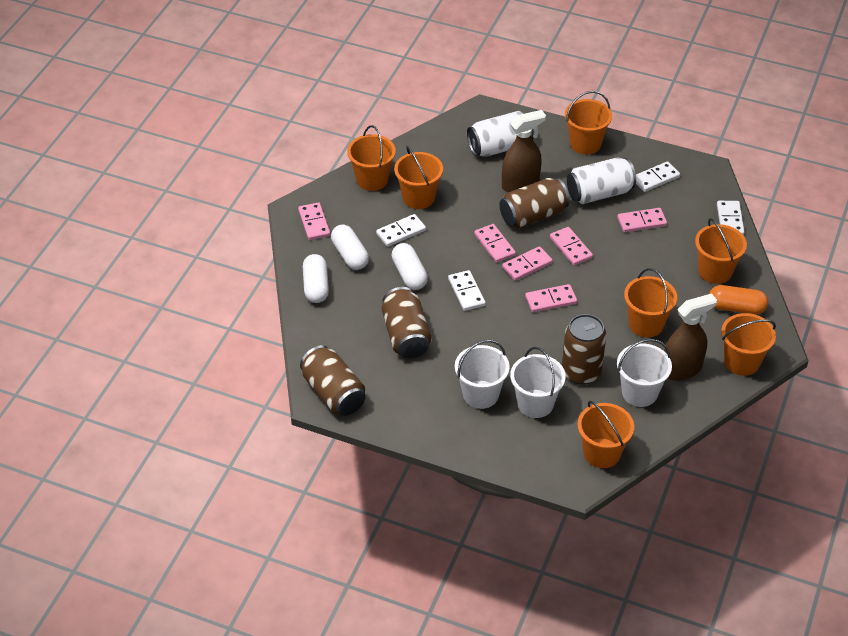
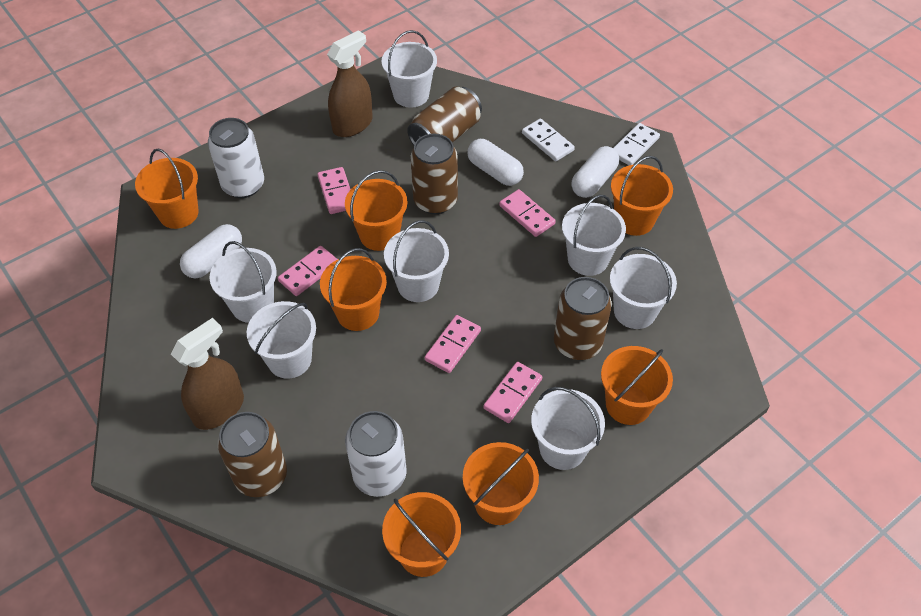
orange capsule: [709,285,768,314] = 1 -> none = 0
pink domino: [298,202,330,240] [474,224,516,263] [502,246,553,281] [525,284,577,312] [550,227,593,266] [617,208,667,232] = 6 -> [278,246,338,296] [317,167,351,214] [425,315,481,373] [483,362,542,423] [499,189,556,237] = 5
white bucket: [455,340,510,409] [510,347,566,418] [617,339,672,407] = 3 -> [209,241,276,323] [247,301,316,379] [382,30,437,108] [384,220,449,302] [531,387,605,470] [562,195,626,276] [610,247,677,329] = 7
white domino: [376,214,426,247] [448,270,486,311] [636,161,680,192] [717,201,744,235] = 4 -> [522,118,575,161] [613,123,660,165] = 2

